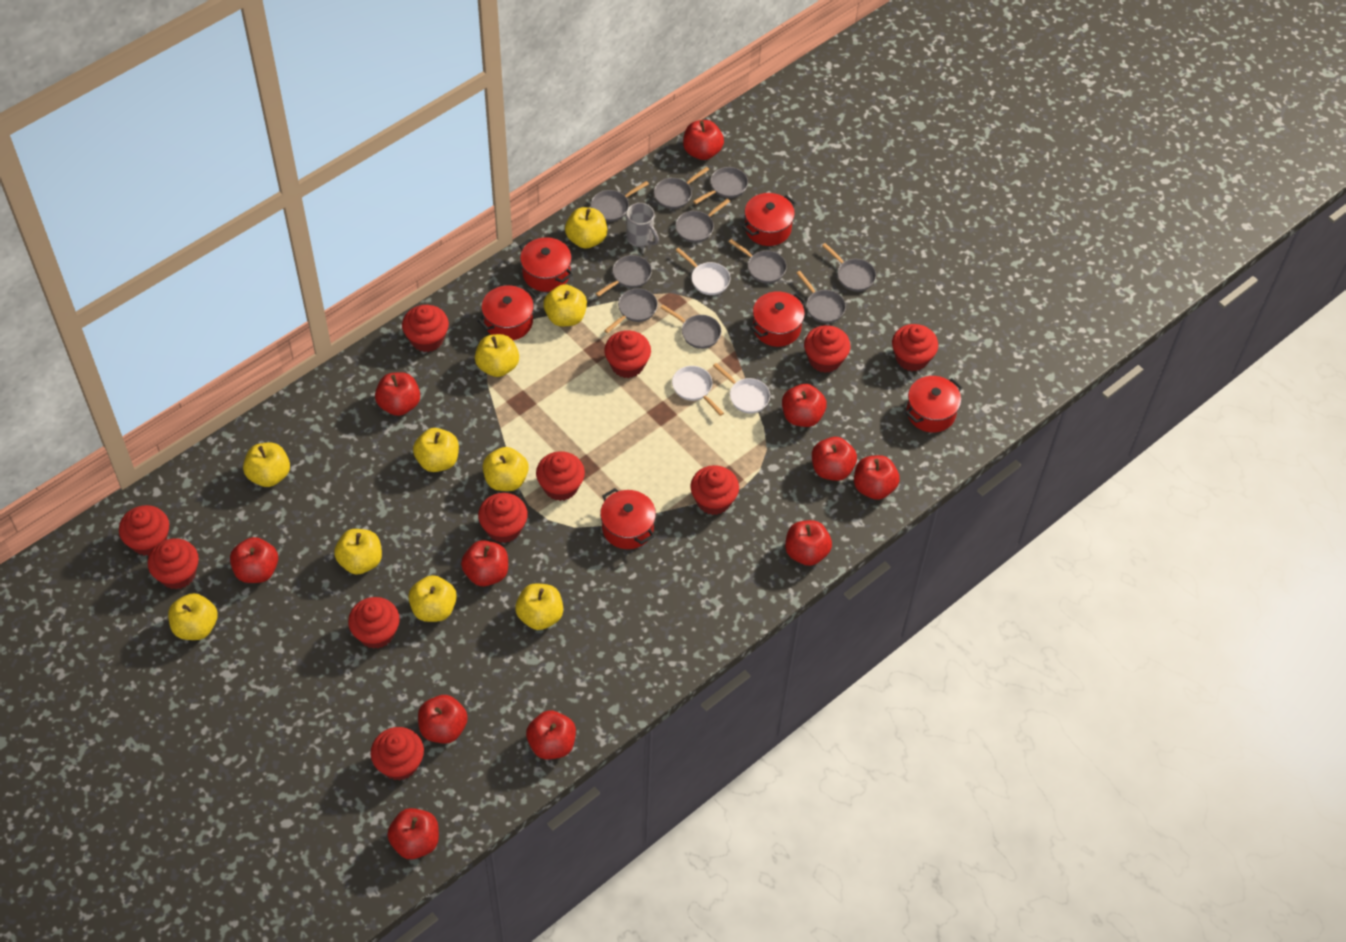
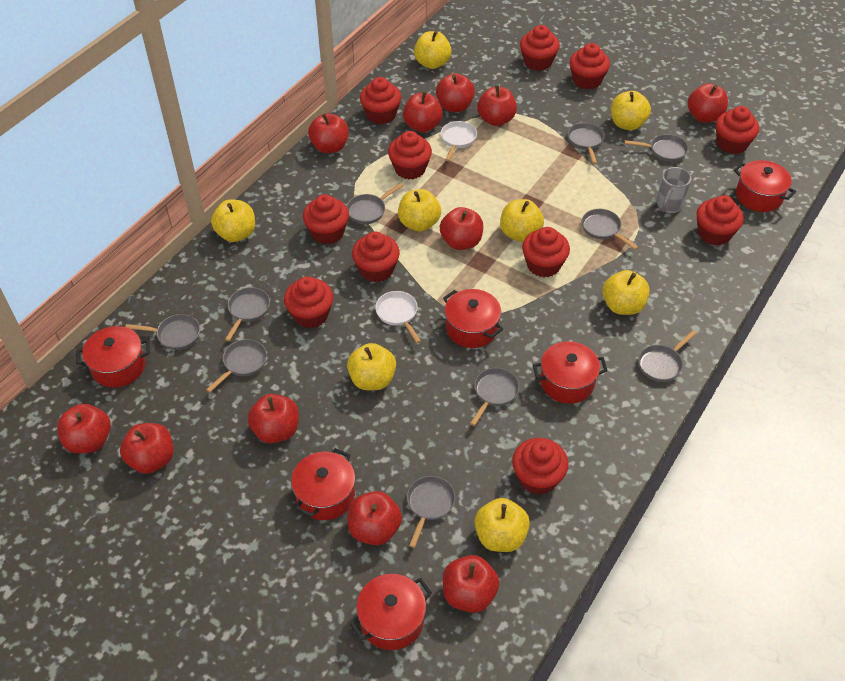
white pan: [672,366,724,416] [675,248,730,295] [713,363,770,413] = 3 -> [375,291,421,343] [441,121,477,162] = 2
yellow apple: [168,593,217,640] [243,443,290,487] [334,529,382,574] [408,575,457,622] [413,428,459,472] [475,334,519,377] [483,447,529,491] [515,583,563,630] [543,284,587,326] [565,207,607,249] = 10 -> [211,199,255,242] [347,343,396,390] [398,189,441,232] [414,31,452,69] [474,498,530,552] [500,199,544,242] [602,270,650,315] [611,91,651,130] = 8

